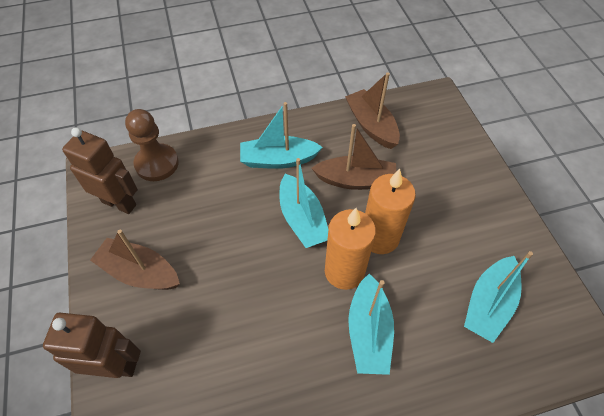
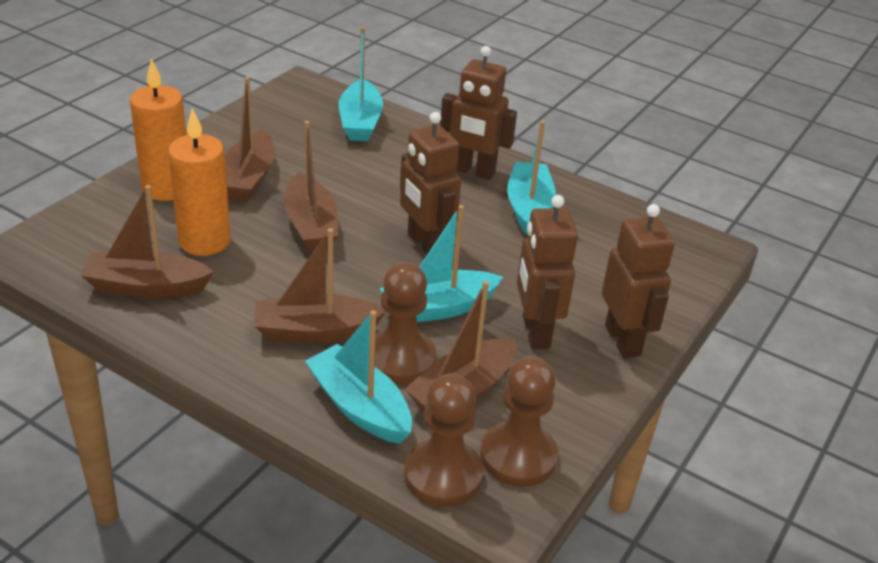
brown boat: [90,230,180,290] [311,124,396,190] [345,72,400,149] = 3 -> [81,185,214,298] [225,77,275,201] [254,228,386,343] [284,121,339,251] [405,281,517,411] = 5
brown pawn: [125,109,179,181] = 1 -> [374,262,436,384] [404,373,484,507] [480,356,558,487] = 3
brown robot: [43,313,141,378] [62,127,138,214] = 2 -> [400,112,461,254] [440,46,517,180] [517,195,578,349] [602,204,675,358] = 4

